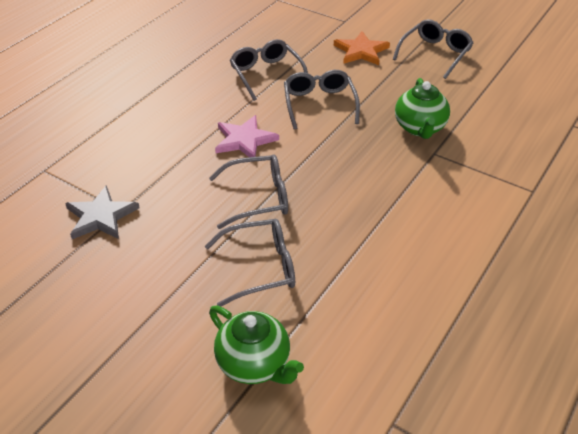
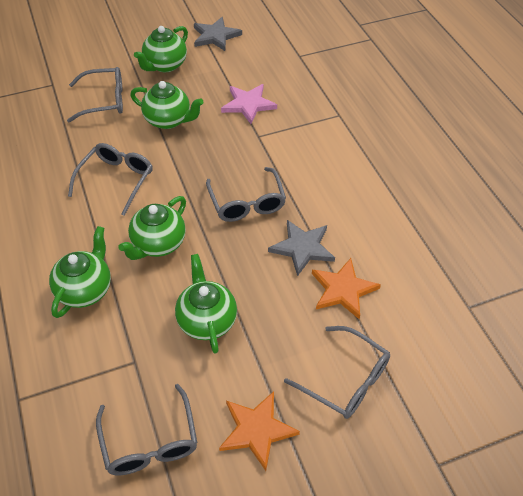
green teapot: [209,305,304,384] [395,78,450,139] = 2 -> [49,226,111,318] [118,196,186,260] [130,81,203,129] [134,26,188,72] [175,254,237,353] = 5
grey star: [65,185,140,239] = 1 -> [194,17,242,51] [268,220,335,276] = 2
orange star: [334,31,390,65] = 1 -> [219,391,300,471] [312,258,381,319] = 2

